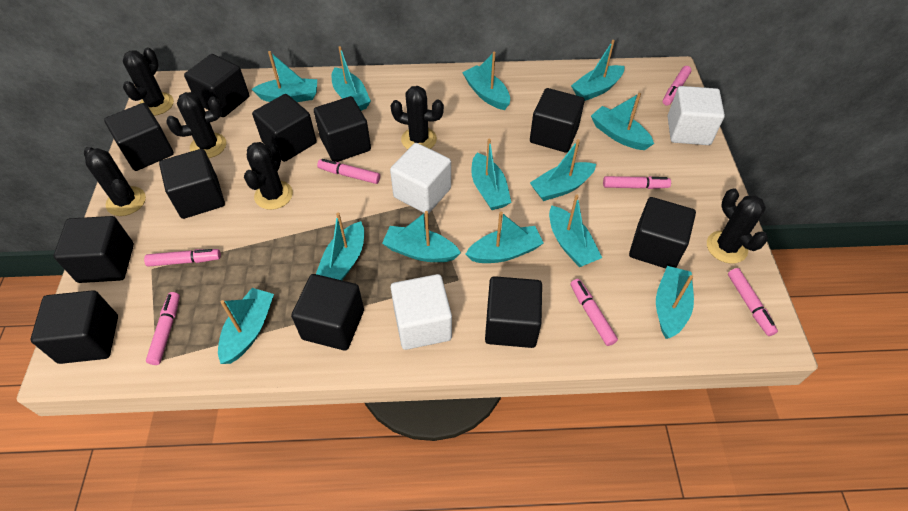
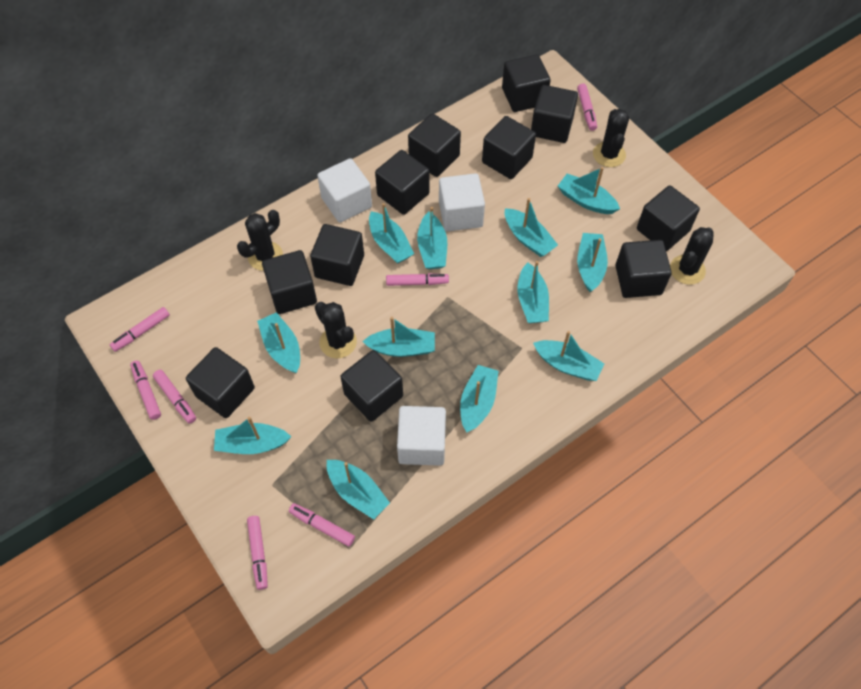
black cactus: [84,147,146,216] [123,47,174,116] [166,92,226,158] [244,142,293,210] [391,86,444,149] [707,188,768,264] = 6 -> [237,210,283,271] [315,302,357,358] [593,109,629,167] [670,227,714,285] = 4
turquoise boat: [218,288,274,364] [251,51,317,102] [316,213,364,280] [332,46,371,111] [382,211,461,262] [462,51,510,110] [465,212,544,263] [471,139,511,210] [530,139,596,201] [549,195,602,267] [571,40,624,101] [591,93,654,150] [656,266,694,339] = 13 -> [214,417,291,454] [257,312,300,373] [327,460,390,519] [362,317,435,357] [369,203,414,264] [417,207,447,269] [460,365,498,432] [505,198,558,257] [517,261,549,323] [533,331,605,381] [558,167,620,214] [577,233,608,292] = 12

